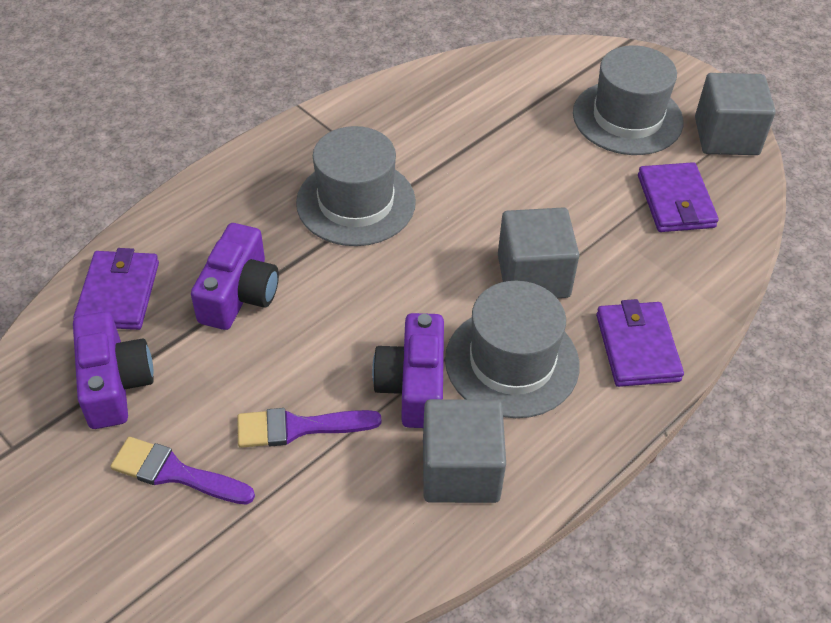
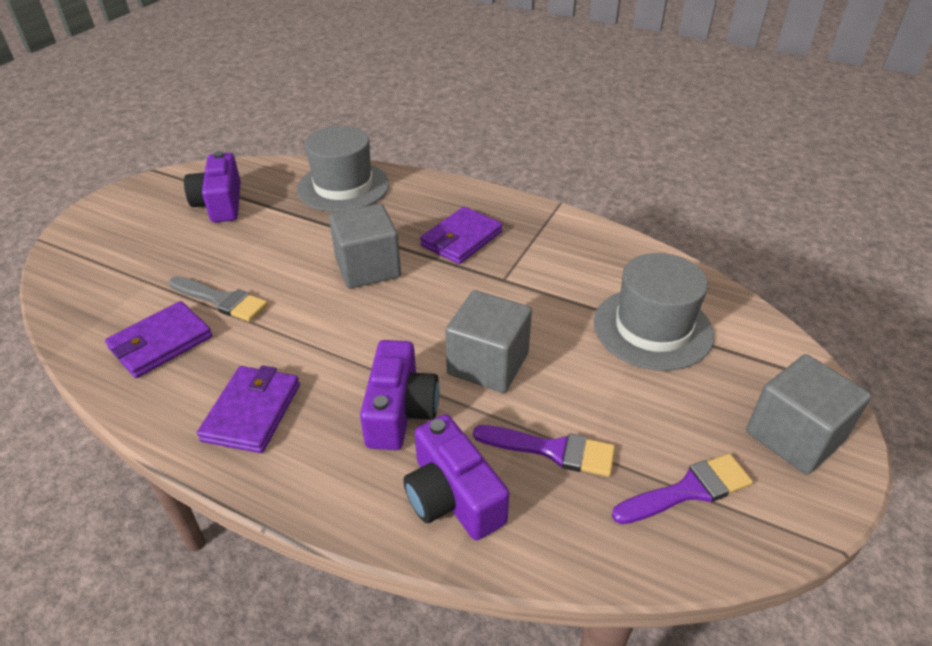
grey brush: none = 0 -> [169,276,268,322] = 1
grey hat: [296,126,416,246] [445,281,580,418] [573,46,684,155] = 3 -> [297,126,389,212] [594,253,714,371] = 2

